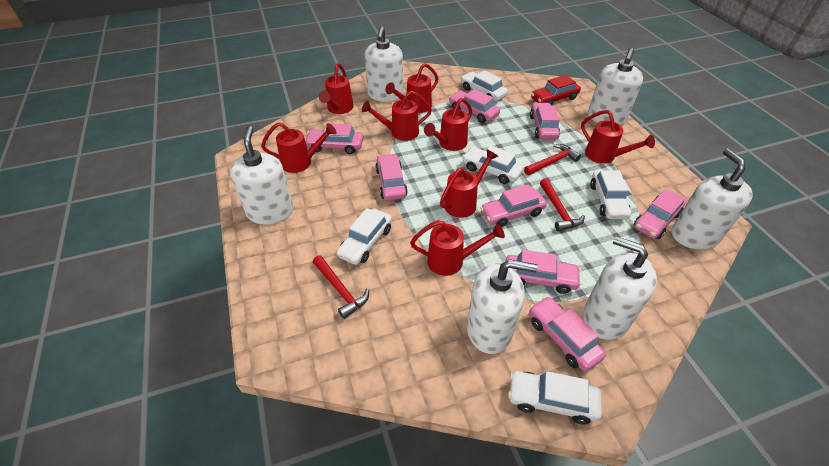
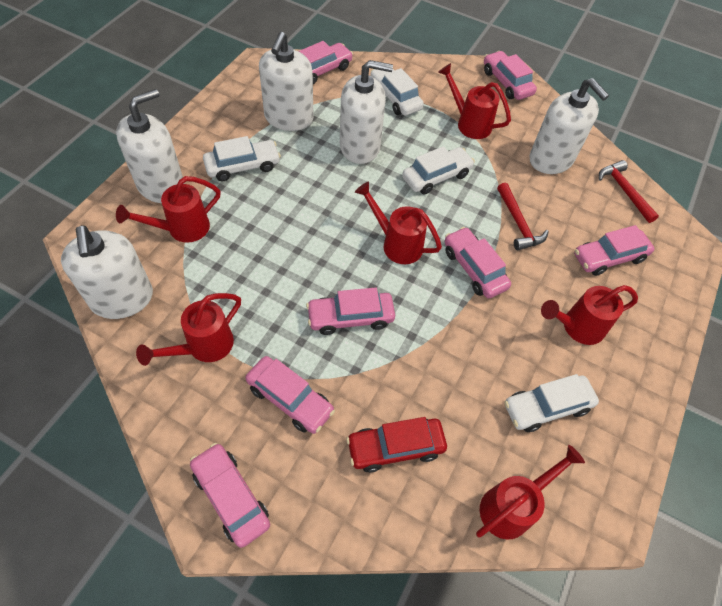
pink car: [305,123,364,154] [375,153,408,200] [449,89,500,123] [480,185,547,227] [505,250,581,294] [529,296,606,371] [530,103,560,140] [634,189,686,239] = 8 -> [190,443,270,548] [245,356,335,434] [299,41,353,84] [306,288,395,335] [445,227,511,298] [484,51,537,100] [574,225,654,276] = 7
red hammer: [313,255,369,319] [524,144,581,175] [540,178,585,232] = 3 -> [497,183,549,250] [599,160,659,223] = 2
red watering can: [261,122,337,173] [319,63,353,114] [362,91,432,141] [385,63,439,113] [410,220,505,276] [424,98,472,151] [440,149,498,218] [581,110,655,164] = 8 -> [116,176,221,243] [136,293,241,366] [355,182,442,264] [439,63,511,139] [476,445,585,539] [541,285,638,345] = 6
white car: [336,208,392,265] [461,70,508,101] [462,146,523,184] [508,371,602,424] [590,170,631,219] = 5 -> [203,136,281,181] [370,68,424,116] [402,146,475,194] [505,374,599,432] = 4
white soap dispenser: [230,126,293,225] [364,26,404,102] [467,260,538,354] [583,236,657,340] [588,48,643,126] [672,148,753,250] = 6 -> [61,225,153,319] [116,89,184,203] [259,32,314,131] [340,60,393,164] [529,78,609,174] = 5

